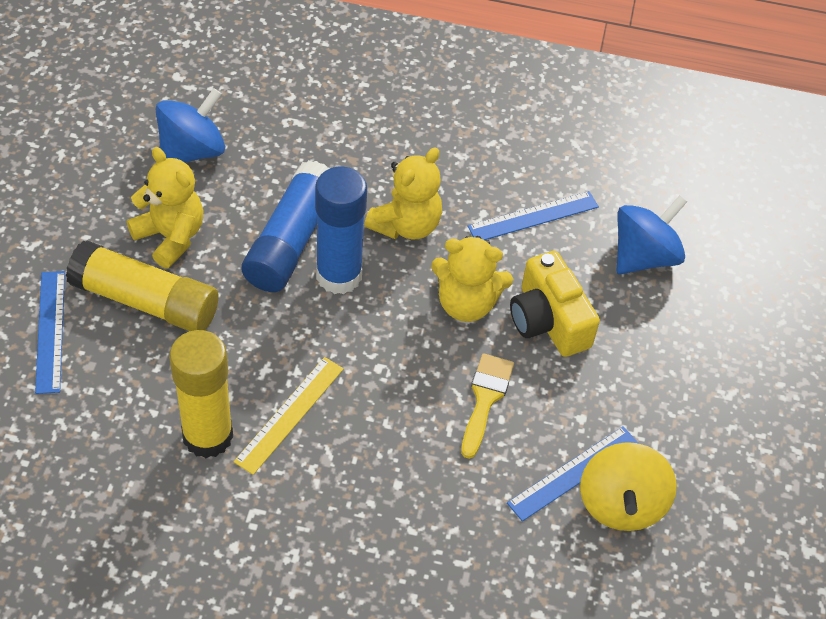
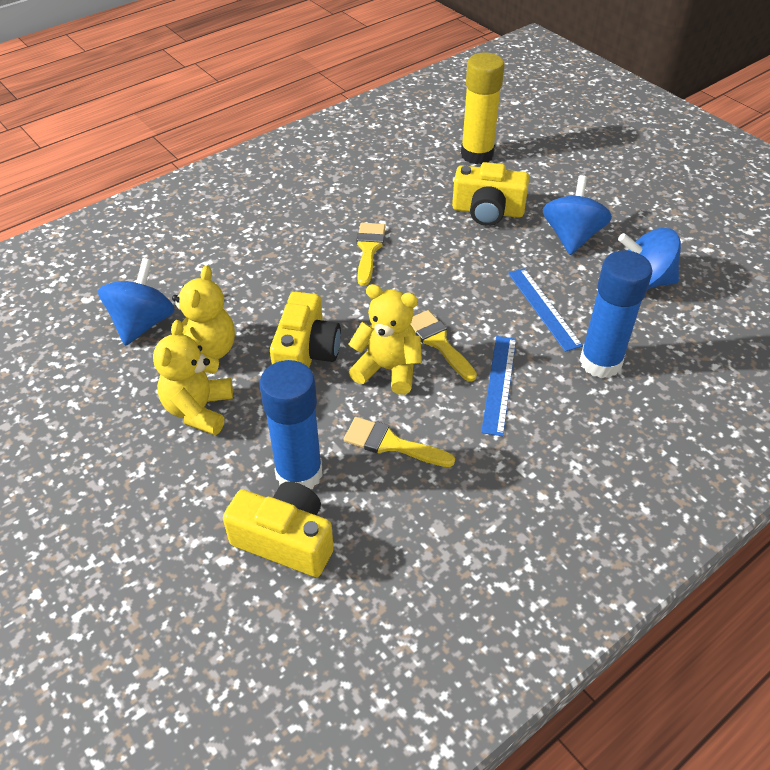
blue ruler: [35,271,65,394] [468,191,599,240] [507,426,639,521] = 3 -> [481,336,516,436] [508,268,583,352] = 2
blue spinning top: [156,88,225,163] [617,195,687,274] = 2 -> [98,258,175,346] [542,175,612,255] [618,228,681,289] = 3
yellow brush: [461,353,514,459] = 1 -> [343,417,455,467] [357,223,386,286] [411,310,477,382] = 3
yellow camera: [510,251,600,357] = 1 -> [223,481,334,577] [270,292,341,368] [452,162,529,226] = 3
yellow glue stick: [66,240,219,331] [169,330,233,458] = 2 -> [461,53,504,164] = 1
yellow ruler: [234,357,344,475] = 1 -> none = 0
yellow spinning top: [580,442,677,531] = 1 -> none = 0

